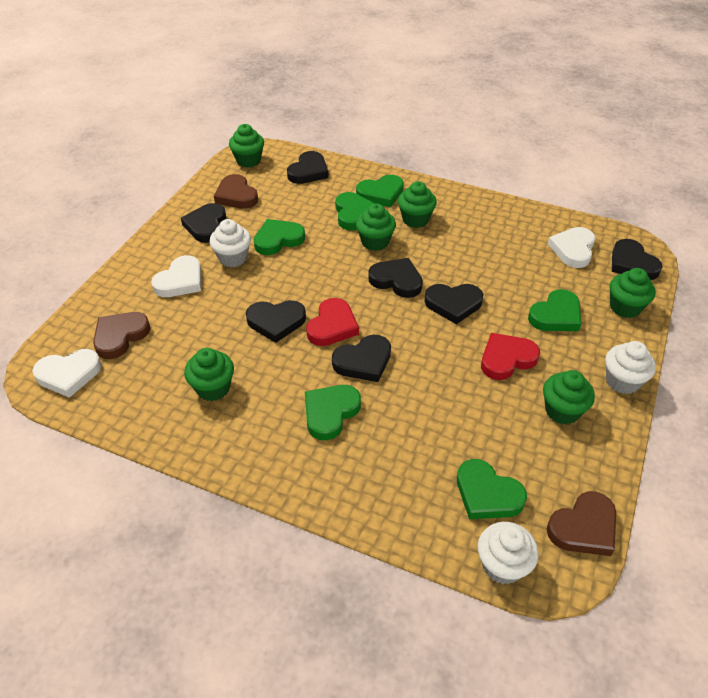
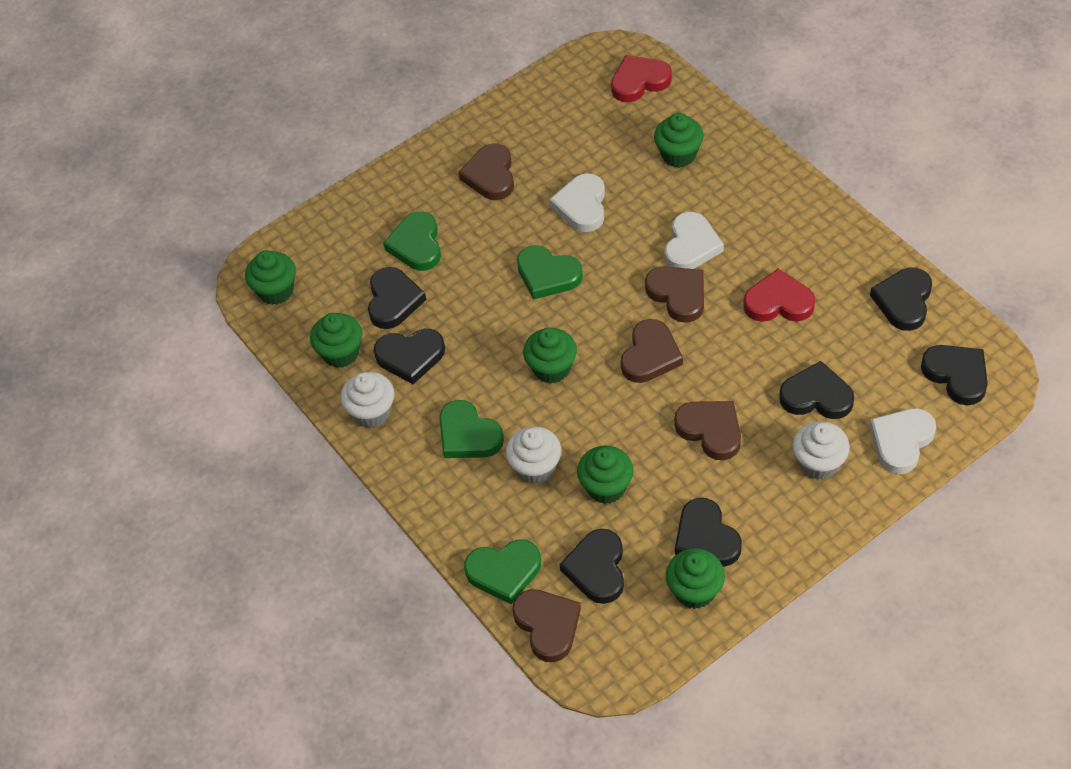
brown heart: [93,312,151,359] [214,174,258,209] [547,491,616,556] = 3 -> [458,144,514,200] [512,589,581,662] [621,319,683,383] [645,266,704,323] [674,401,741,460] = 5
green heart: [254,219,305,255] [305,385,361,440] [335,192,375,230] [356,175,404,207] [457,459,527,519] [528,289,581,331] = 6 -> [383,212,441,271] [439,400,504,458] [464,540,541,604] [517,245,583,300] = 4

